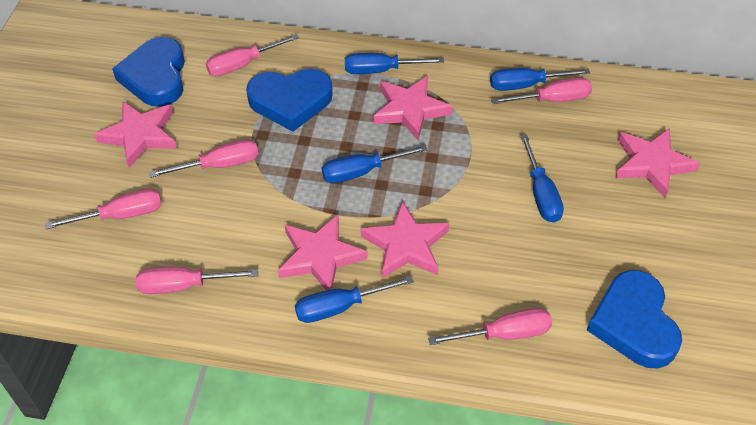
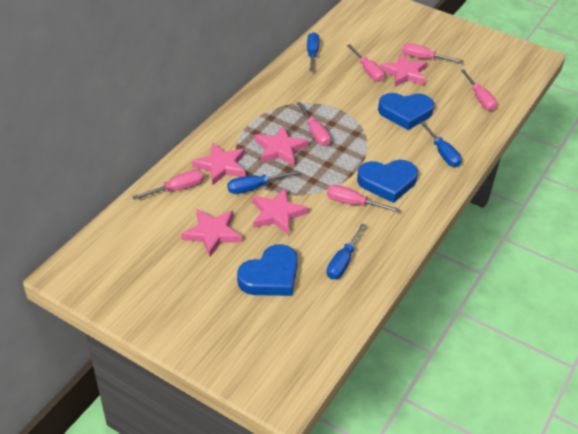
blue screwdriver: [295,276,414,323] [322,145,428,183] [345,53,444,74] [490,68,590,91] [520,134,564,223] = 5 -> [227,170,299,194] [307,32,319,72] [327,224,366,279] [420,121,462,167] = 4

